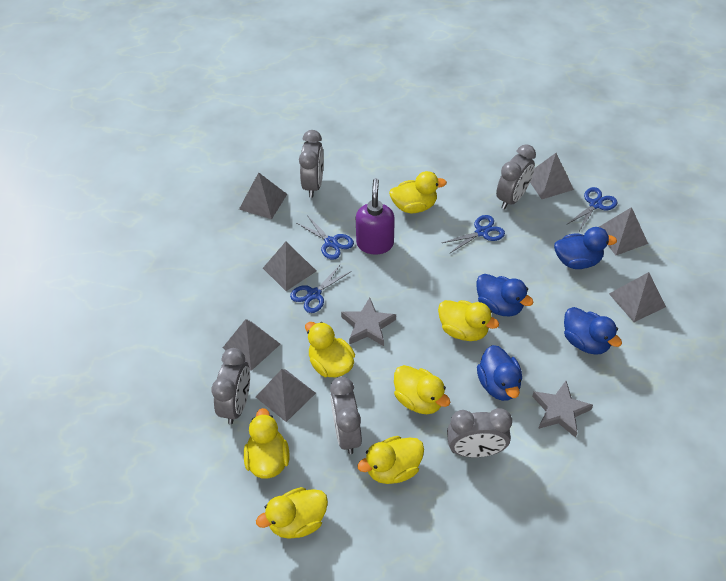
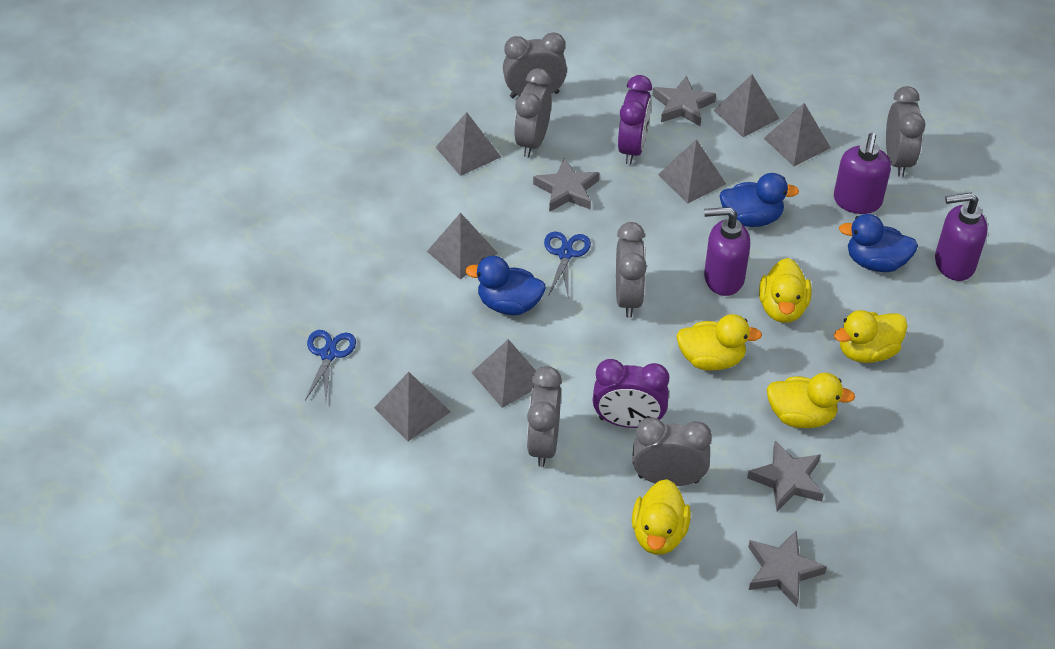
blue duck: [477,274,533,316] [477,345,522,401] [554,227,617,269] [564,307,622,355] = 4 -> [465,256,546,315] [720,173,799,227] [839,214,918,272] = 3
blue scissors: [290,264,352,313] [297,215,354,260] [442,215,505,254] [566,187,617,231] = 4 -> [305,330,356,401] [544,231,591,299] = 2
grey clock: [211,348,250,424] [299,130,324,198] [330,377,362,454] [447,408,512,457] [496,144,536,209] = 5 -> [503,32,567,98] [514,68,552,157] [527,366,562,467] [616,222,647,318] [632,418,712,486] [886,86,926,177] = 6
grey star: [341,298,396,346] [532,381,593,438] = 2 -> [533,158,599,212] [652,75,716,126] [747,441,824,511] [748,530,827,607] = 4
purple clock: none = 0 -> [593,359,669,428] [618,75,652,164] = 2
purple soap dispenser: [356,178,395,255] = 1 -> [704,207,750,296] [834,133,891,214] [935,193,988,281] = 3
yellow duck: [244,408,289,479] [256,487,328,539] [305,322,355,378] [357,436,424,484] [389,171,447,213] [394,365,450,414] [438,300,499,341] = 7 -> [632,479,691,555] [676,314,762,371] [759,258,812,323] [767,373,855,428] [834,310,907,363] = 5

